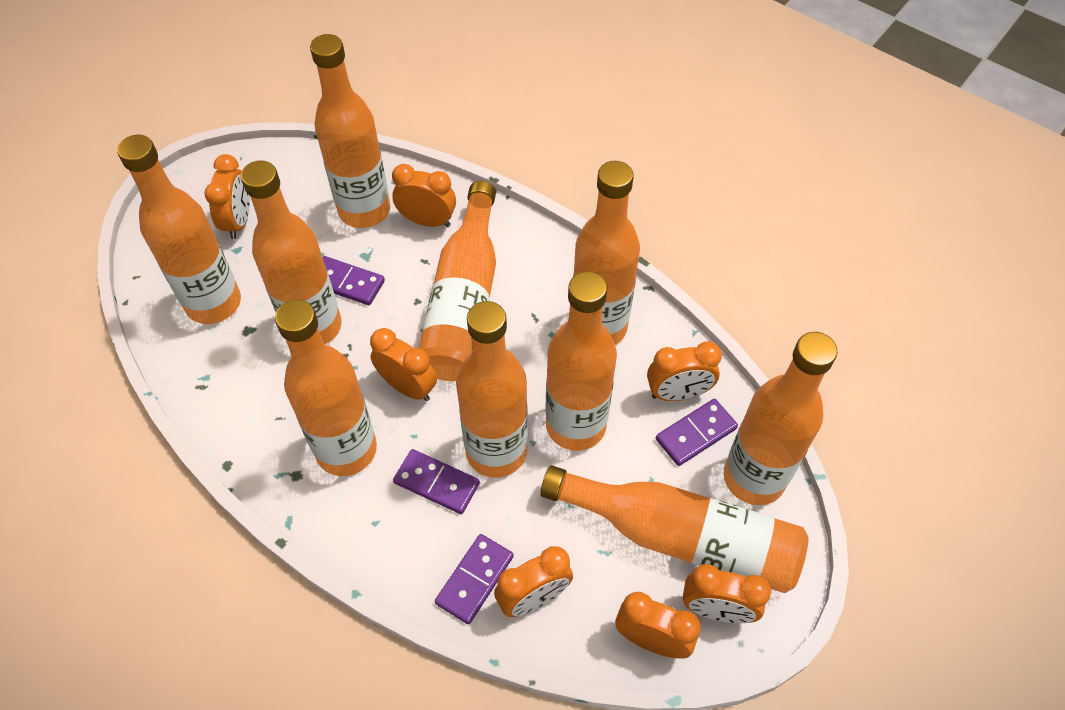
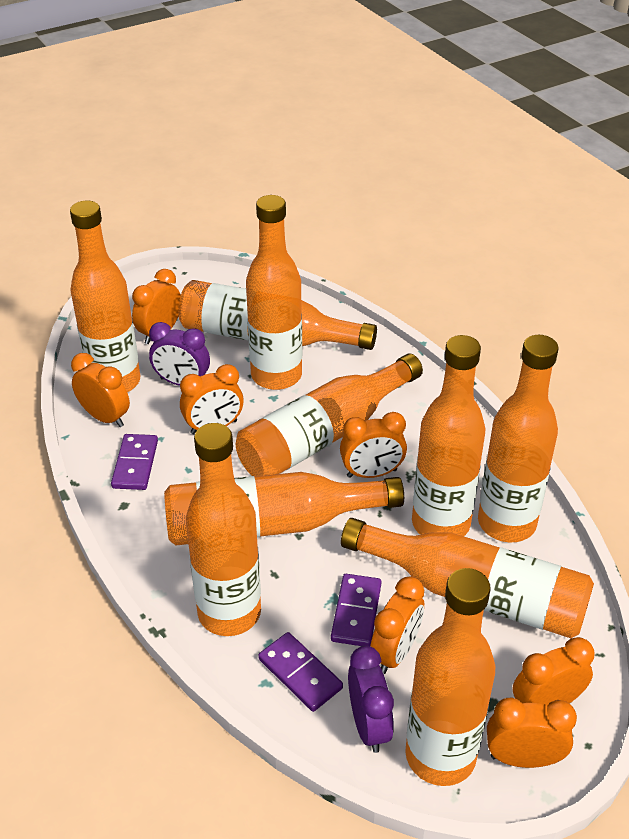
purple clock: none = 0 -> [149,322,210,386] [348,646,394,753] = 2
purple domino: [322,256,385,305] [393,449,480,514] [435,534,514,624] [656,399,738,466] = 4 -> [111,434,158,490] [258,632,343,712] [331,574,382,646] = 3

